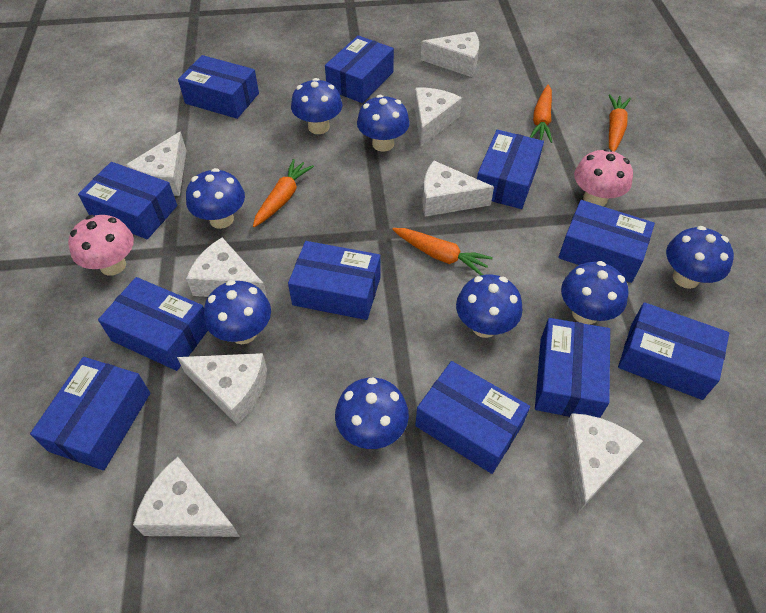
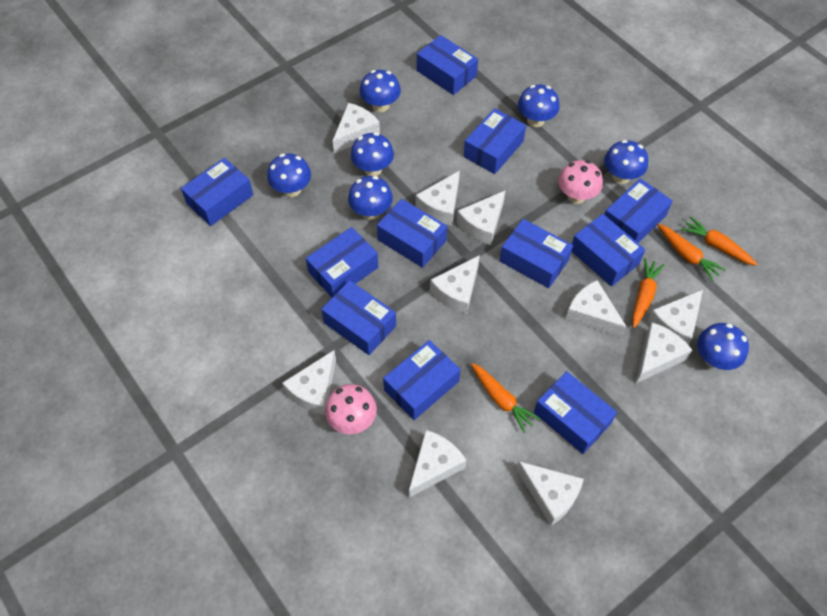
blue mushroom: [186,168,245,229] [204,280,271,344] [291,78,342,134] [335,377,409,449] [357,95,410,152] [456,274,522,338] [561,261,628,325] [666,226,734,289] = 8 -> [267,153,311,197] [348,176,393,220] [351,132,394,176] [360,70,401,112] [518,84,560,127] [604,140,648,184] [697,323,749,370] = 7
white cheese: [126,132,187,196] [133,457,240,537] [177,353,267,425] [186,238,267,298] [414,88,462,146] [421,32,479,77] [423,161,494,217] [564,413,643,514] = 8 -> [282,350,336,415] [333,103,380,153] [409,430,466,498] [416,171,460,226] [430,255,480,314] [457,190,506,245] [516,461,584,526] [565,280,627,338] [635,322,692,384] [648,290,703,345] = 10

